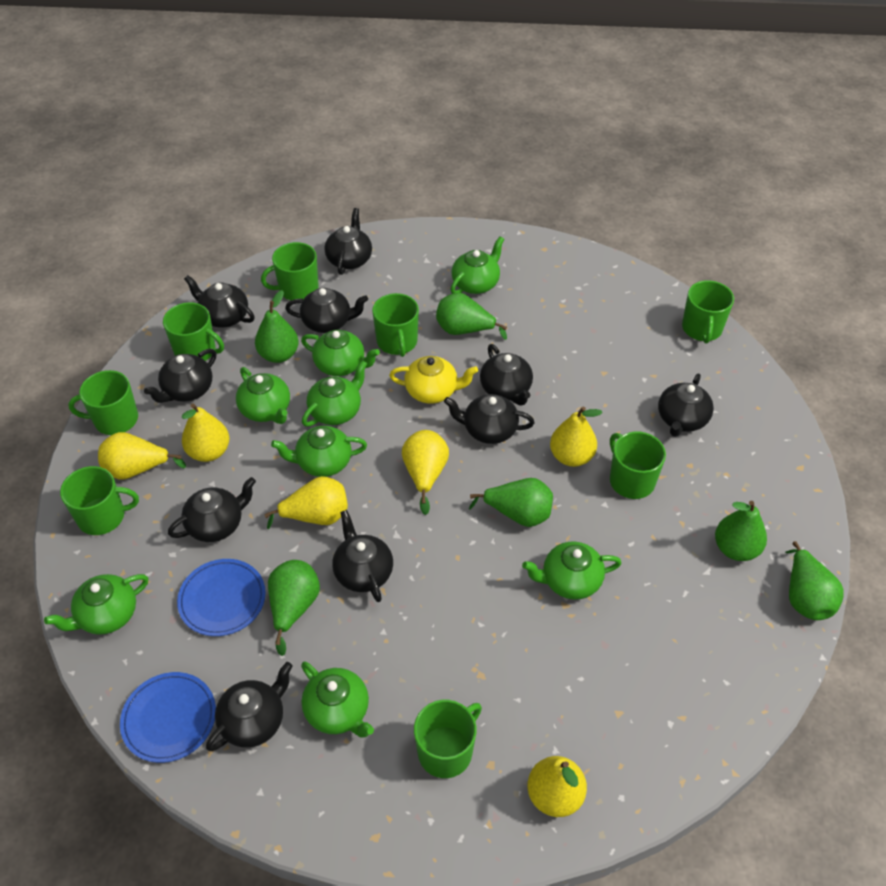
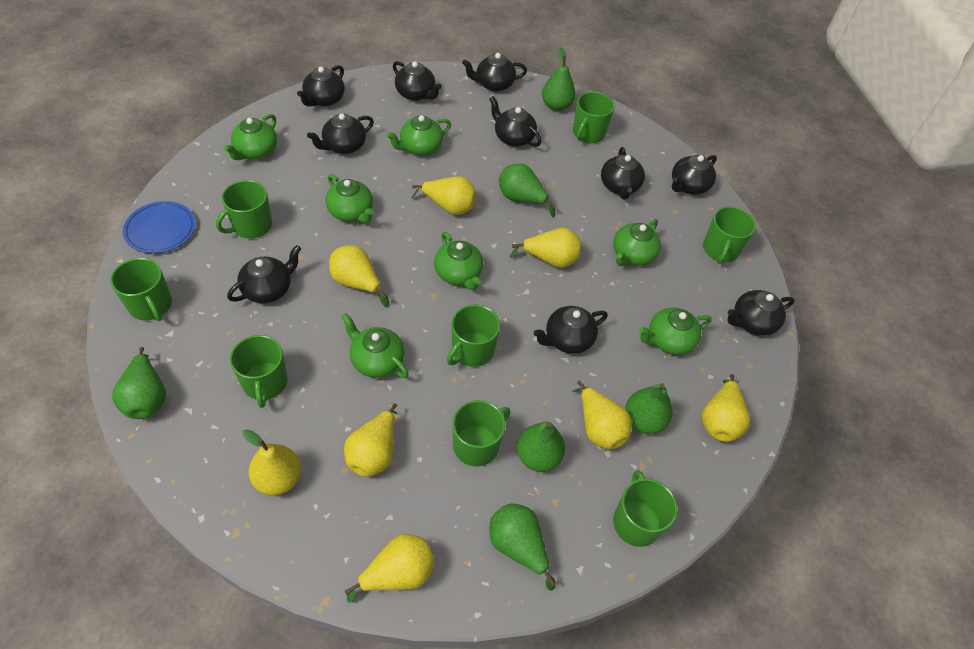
blue plate: [120,672,216,763] [177,559,266,636] = 2 -> [123,201,196,253] = 1
green teapot: [44,574,148,635] [236,367,290,424] [271,426,367,477] [301,330,380,376] [301,661,374,738] [302,360,367,427] [450,236,504,294] [522,542,621,600] = 8 -> [224,114,277,160] [326,174,374,223] [341,313,409,378] [386,115,451,155] [434,232,483,290] [613,219,661,266] [639,307,712,355] = 7
yellow pear: [98,432,186,480] [182,403,230,462] [264,476,348,529] [402,430,449,515] [527,756,587,817] [550,407,603,467] = 6 -> [243,429,301,495] [329,245,389,307] [344,403,398,477] [345,534,435,603] [412,176,476,215] [510,228,581,268] [572,381,632,450] [701,374,750,442] = 8
yellow teapot: [389,356,478,404] = 1 -> none = 0

